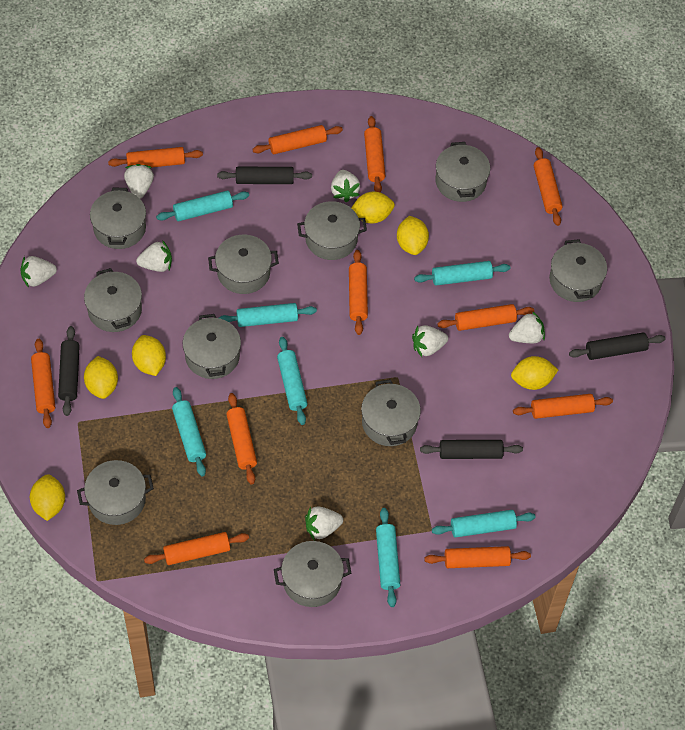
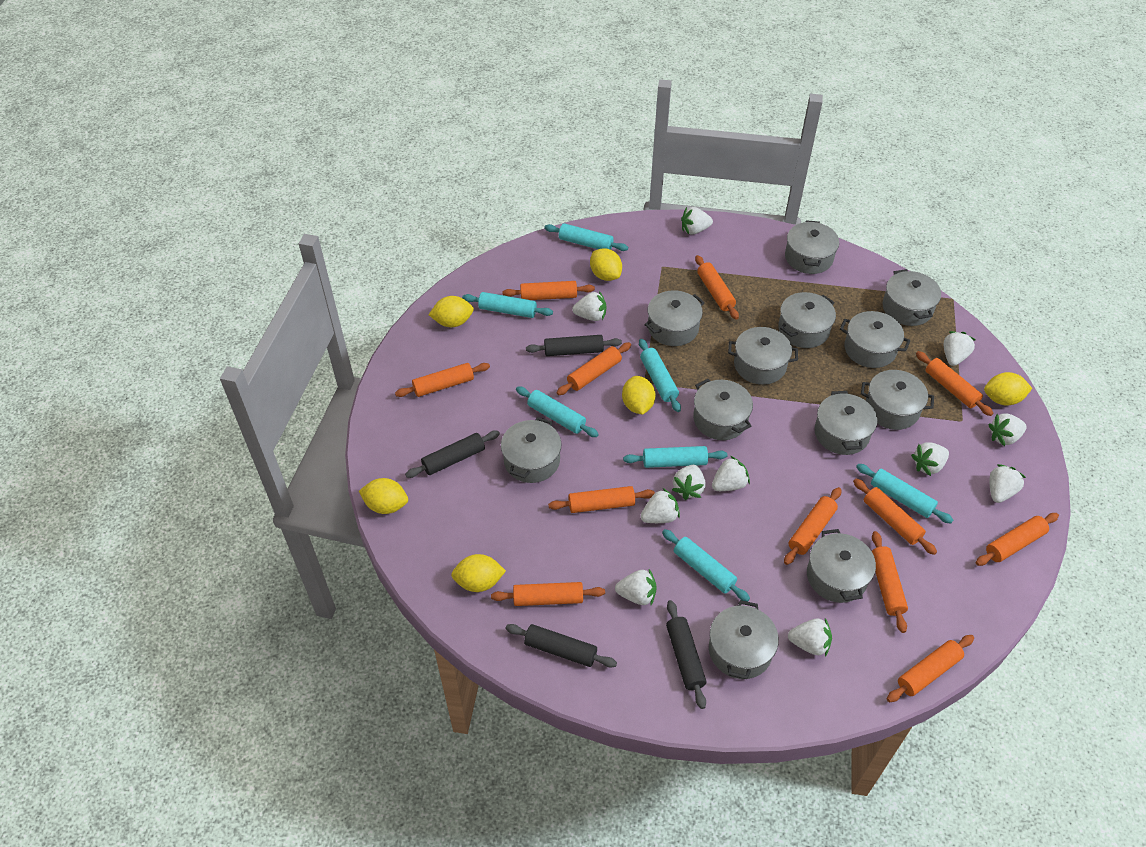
grey pot: [77,460,154,525] [84,268,142,332] [90,188,146,249] [183,314,241,379] [208,235,279,294] [274,541,351,607] [297,201,367,260] [361,379,421,446] [435,142,490,202] [549,239,607,302] = 10 -> [501,417,562,483] [644,290,705,346] [693,379,753,440] [709,600,779,679] [728,327,798,385] [778,292,836,348] [785,220,839,274] [807,529,876,603] [814,391,877,455] [840,311,910,368] [861,370,934,430] [883,269,941,326] = 12
orange rolling pin: [31,339,55,428] [108,147,203,167] [144,532,249,565] [226,393,257,485] [252,125,343,154] [349,250,368,335] [364,116,385,192] [424,546,531,568] [437,304,534,331] [513,394,613,419] [534,147,563,226] = 11 -> [395,363,490,397] [491,582,605,606] [502,281,595,300] [548,486,655,513] [556,342,631,395] [695,255,739,320] [784,487,841,565] [853,478,937,555] [872,531,908,633] [887,635,974,702] [916,351,994,416] [976,513,1059,566] = 12
white strawberry: [21,256,57,288] [124,164,154,199] [136,240,172,272] [305,506,343,541] [331,170,360,203] [412,325,448,357] [509,311,545,343] = 7 -> [572,291,606,321] [615,569,657,605] [640,488,680,523] [672,465,705,500] [681,207,713,234] [712,456,750,491] [788,618,832,657] [911,442,949,476] [944,331,976,366] [988,413,1027,446] [990,464,1026,503] = 11

